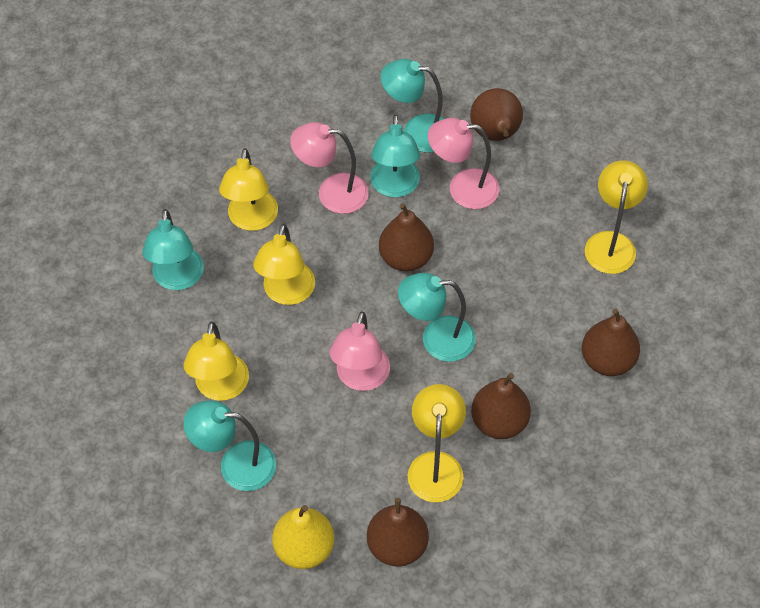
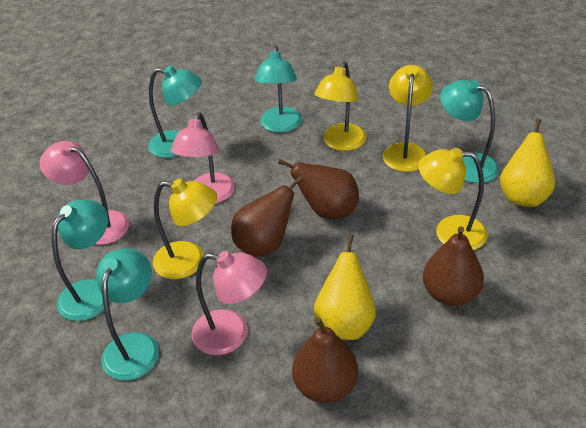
brown pear: [367,498,429,567] [379,203,434,271] [470,88,523,141] [471,373,531,439] [582,309,640,376] = 5 -> [231,176,304,257] [278,159,359,219] [292,317,358,403] [423,226,484,306] = 4
yellow lamp: [184,322,249,401] [219,148,278,231] [253,224,315,305] [408,384,466,502] [585,160,648,274] = 5 -> [153,179,217,279] [315,62,366,151] [383,65,433,172] [418,148,488,250] = 4
yellow pear: [272,505,334,569] = 1 -> [314,234,376,340] [500,119,555,207] = 2

